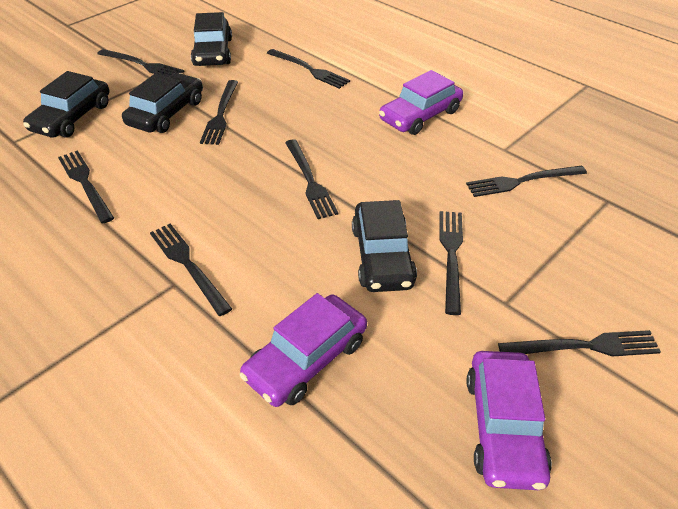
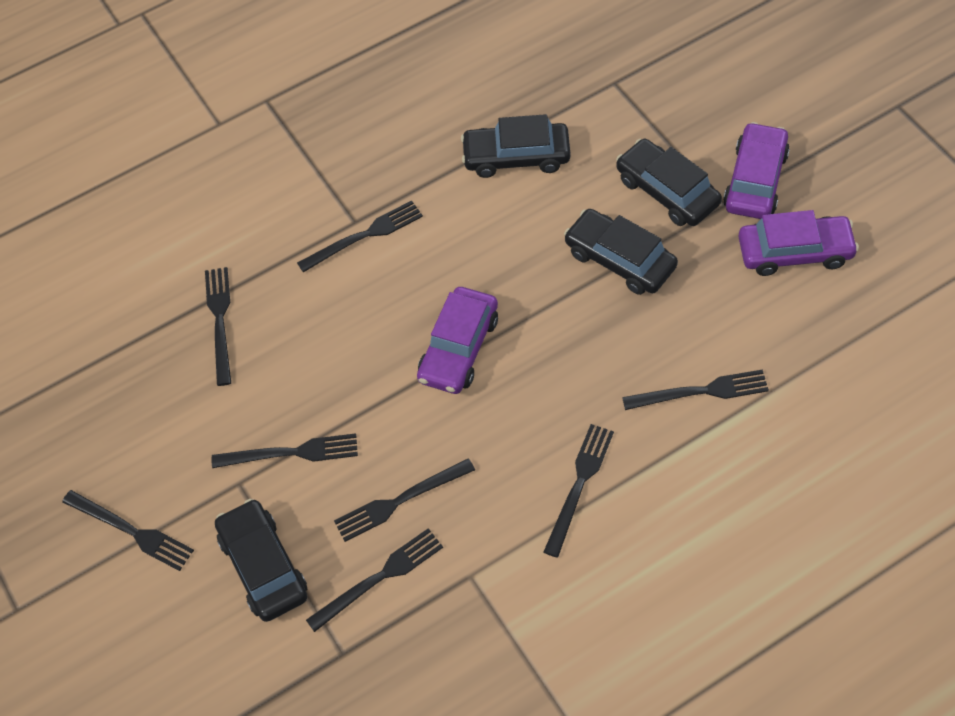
black fork: [58,150,114,224] [97,49,184,77] [150,224,232,316] [200,80,238,145] [267,49,350,89] [285,139,338,219] [439,211,463,315] [466,166,587,197] [498,330,661,357] = 9 -> [62,490,194,571] [205,267,231,386] [212,433,358,468] [297,200,423,272] [306,528,443,632] [334,458,475,542] [544,424,614,558] [622,370,769,410] = 8

